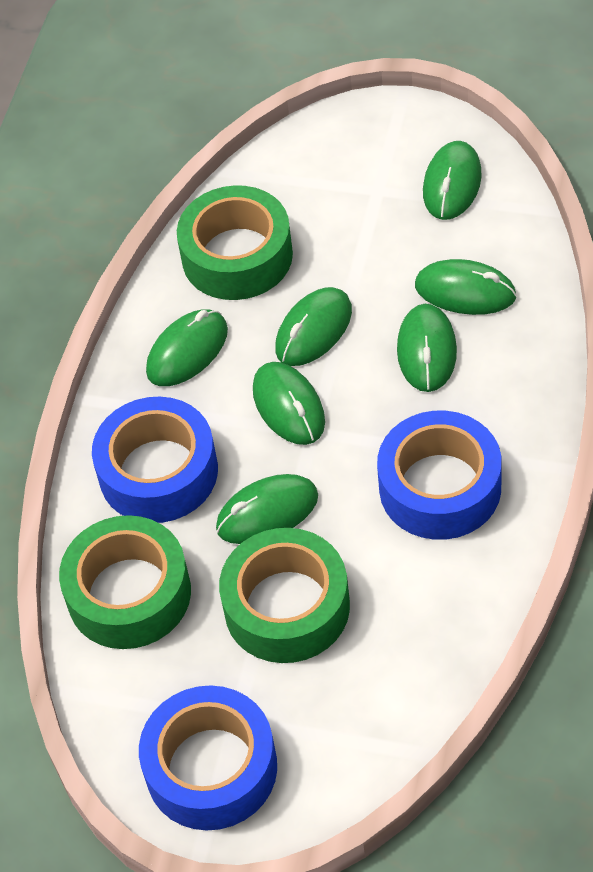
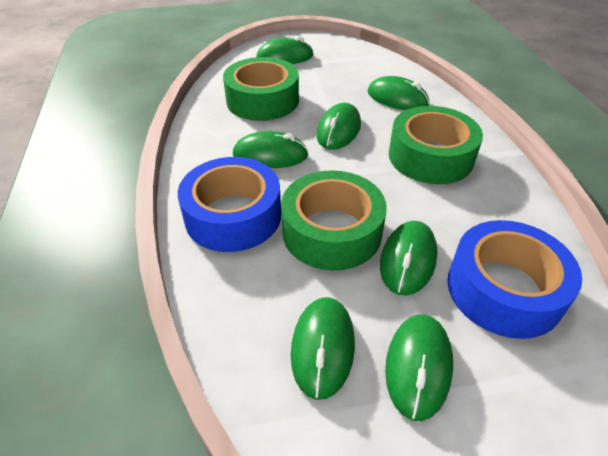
blue tape: [92,397,218,523] [139,685,277,830] [377,411,502,540] = 3 -> [178,157,281,252] [447,220,582,339] = 2

